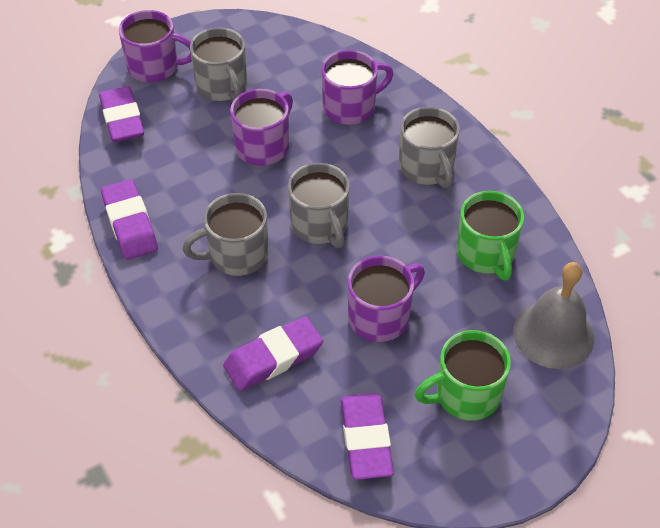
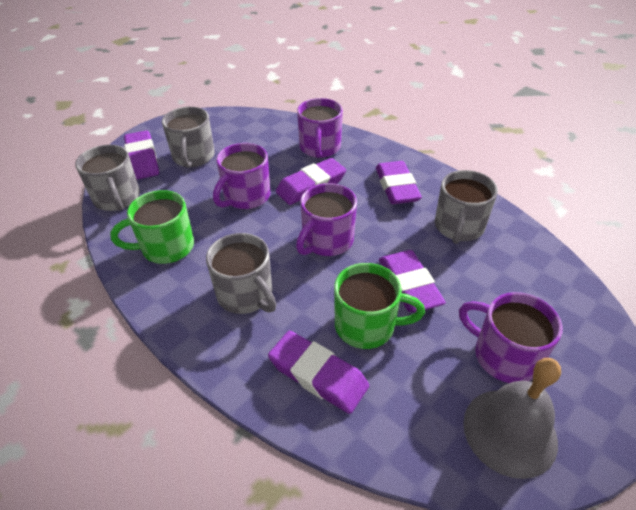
purple eraser: [99,86,144,142] [101,179,158,260] [223,316,323,391] [341,393,394,480] = 4 -> [124,130,159,180] [268,331,369,414] [276,158,346,205] [376,161,422,204] [379,250,446,312] = 5

